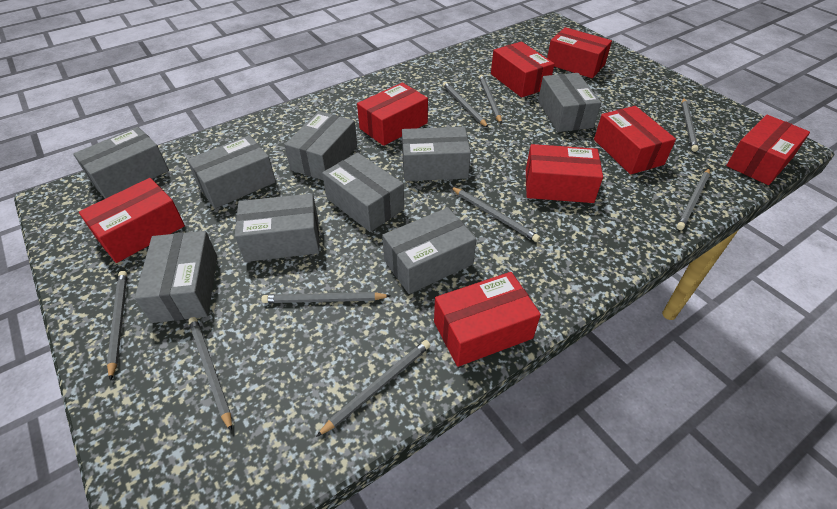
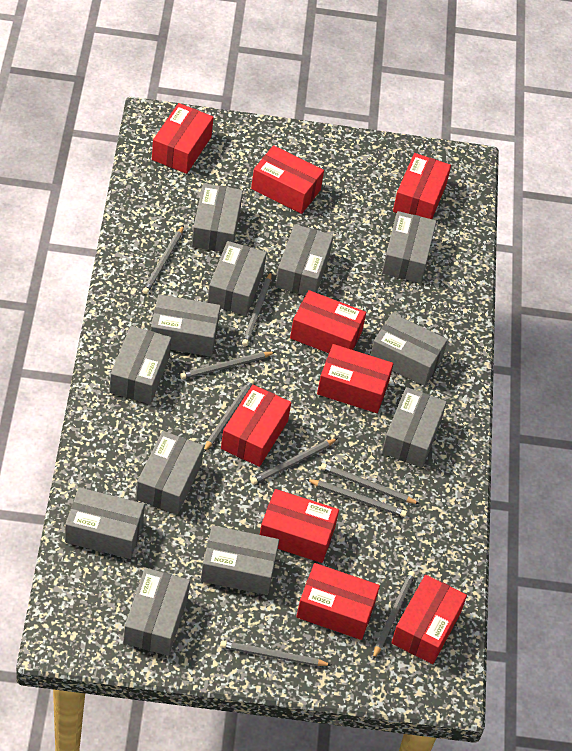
grey box: [73,127,169,199] [135,231,217,323] [187,135,276,209] [235,193,320,262] [284,111,357,180] [322,153,404,232] [382,208,477,294] [402,127,471,181] [538,73,601,132] = 9 -> [65,487,145,559] [110,326,172,404] [123,568,190,656] [136,431,204,515] [151,294,221,357] [192,183,243,252] [201,525,279,595] [207,241,267,316] [275,224,333,296] [370,313,448,386] [382,211,437,283] [382,387,447,468] = 12
red box: [79,178,185,263] [357,83,428,146] [434,272,541,367] [491,42,554,98] [526,144,603,203] [547,27,612,78] [594,106,676,174] [726,115,810,185] = 8 -> [152,103,214,174] [221,385,291,467] [251,145,324,214] [260,489,339,563] [290,290,366,353] [296,563,380,640] [317,344,393,413] [391,575,467,664] [393,153,451,219] = 9

